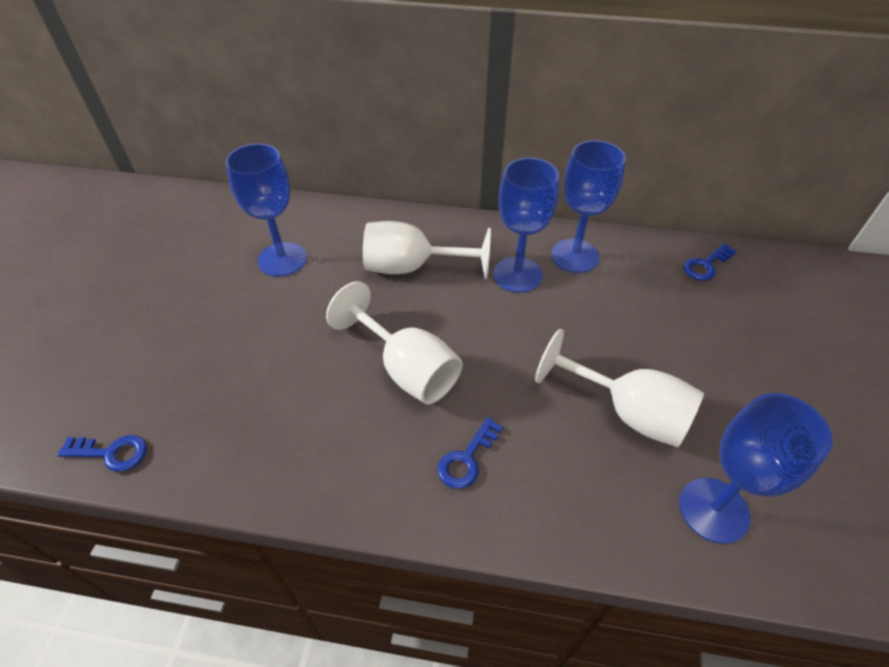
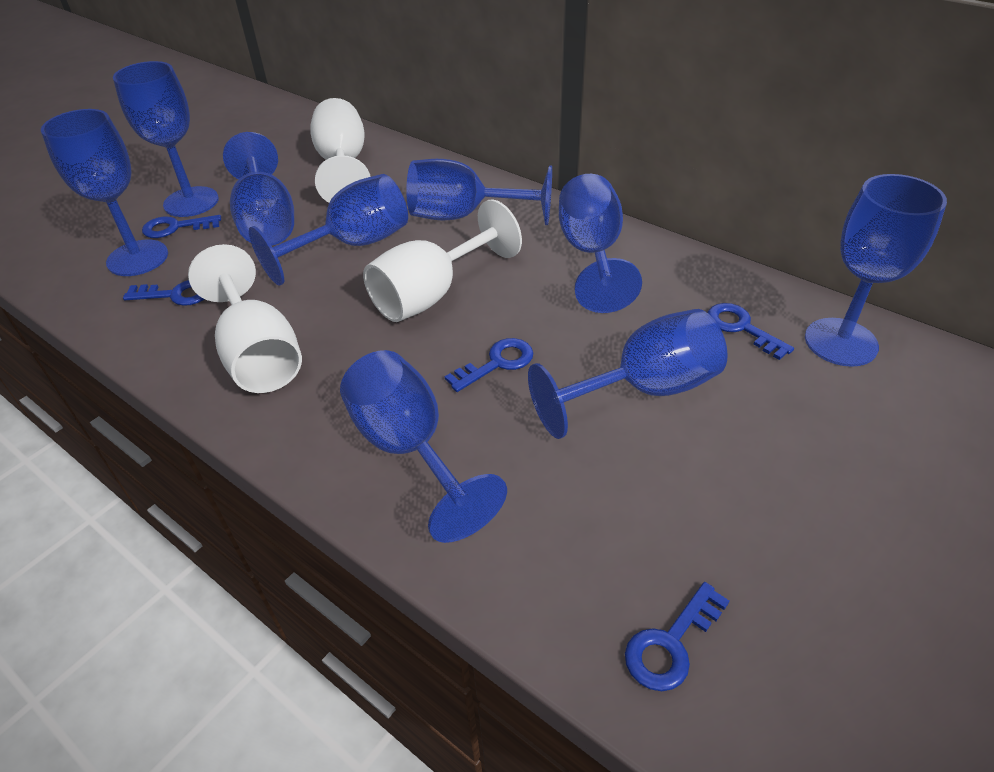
blue goblet: [225,143,307,277] [493,158,559,293] [551,140,626,273] [679,393,833,544] = 4 -> [41,109,168,276] [113,61,219,217] [223,132,294,246] [249,174,408,286] [340,350,507,543] [406,159,552,225] [528,309,728,439] [559,174,642,313] [805,174,947,367] = 9
blue key: [57,435,147,472] [438,417,503,489] [683,243,737,281] = 3 -> [123,280,204,306] [142,215,221,238] [445,338,533,392] [625,582,729,691] [707,303,794,360] = 5

